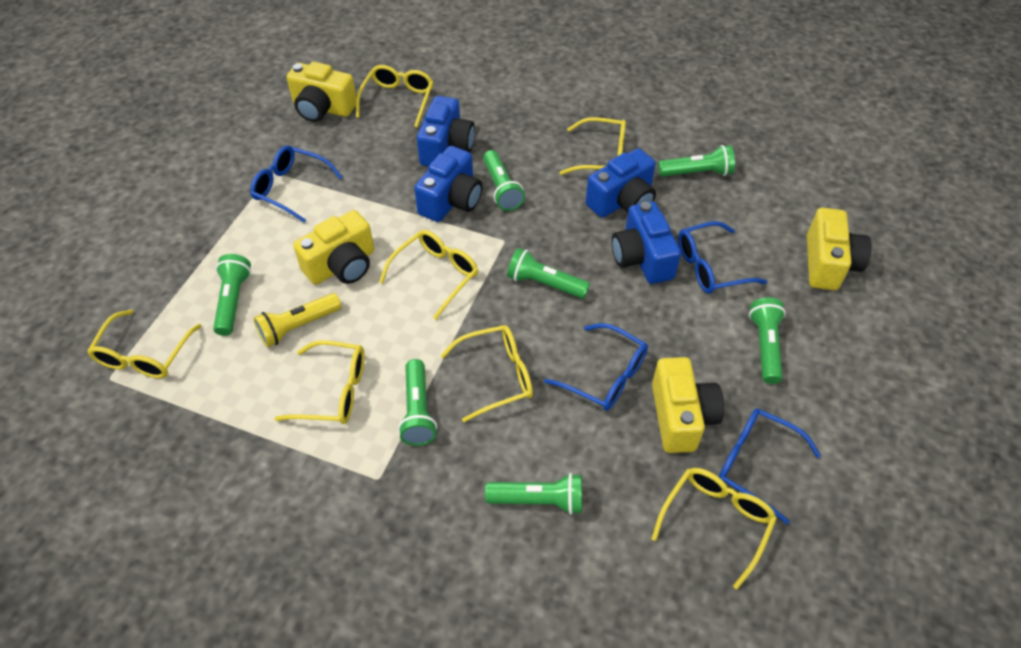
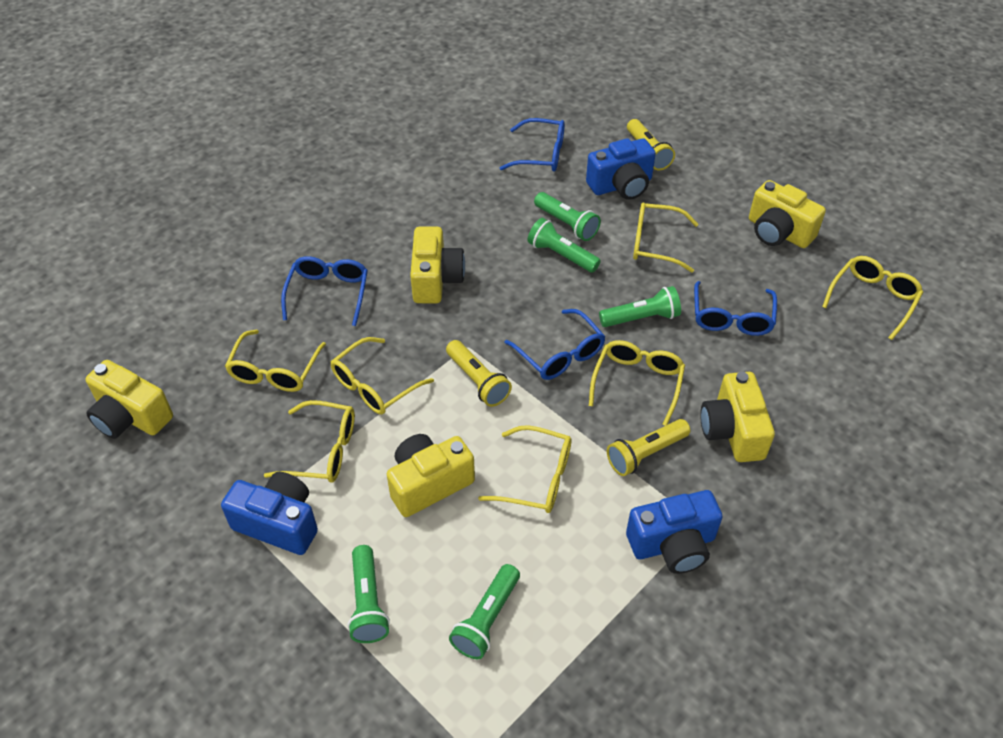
blue camera: [414,146,483,222] [417,96,475,166] [586,148,656,218] [612,201,681,284] = 4 -> [221,472,318,555] [586,138,656,200] [626,490,723,574] = 3
green flashlight: [213,254,251,336] [398,359,437,446] [483,150,525,211] [485,473,582,515] [507,248,590,299] [658,145,735,177] [749,298,786,384] = 7 -> [347,545,390,643] [449,564,520,659] [527,218,601,273] [534,192,601,241] [599,286,681,327] = 5
yellow camera: [287,62,357,122] [293,210,374,285] [652,357,724,453] [807,208,872,290] = 4 -> [86,360,173,439] [387,434,475,517] [410,227,465,303] [700,372,775,462] [749,180,826,248] = 5
yellow flashlight: [254,293,342,347] = 1 -> [446,340,512,407] [607,419,690,476] [627,119,675,170] = 3

